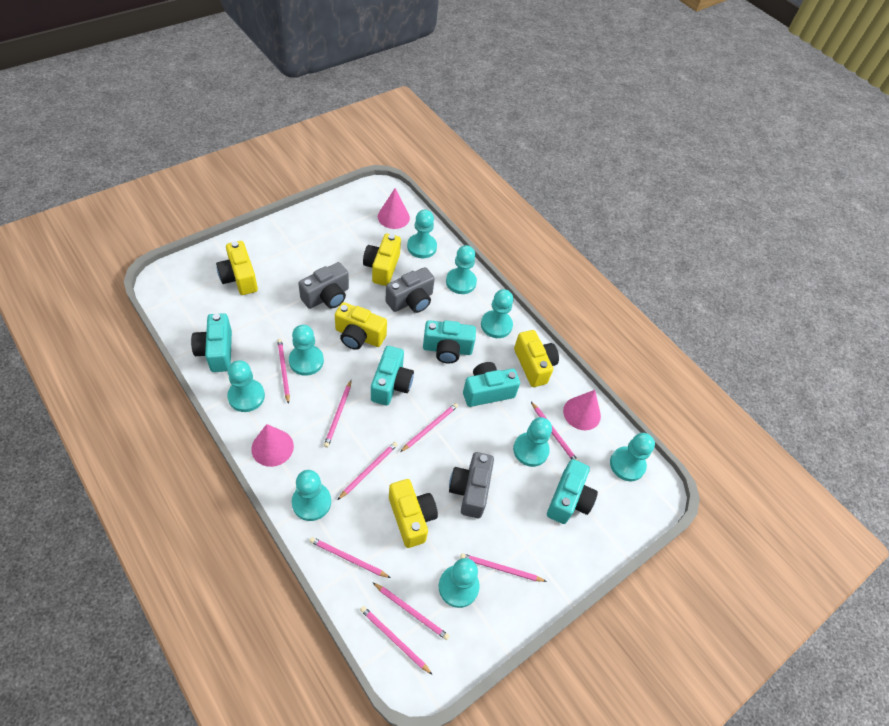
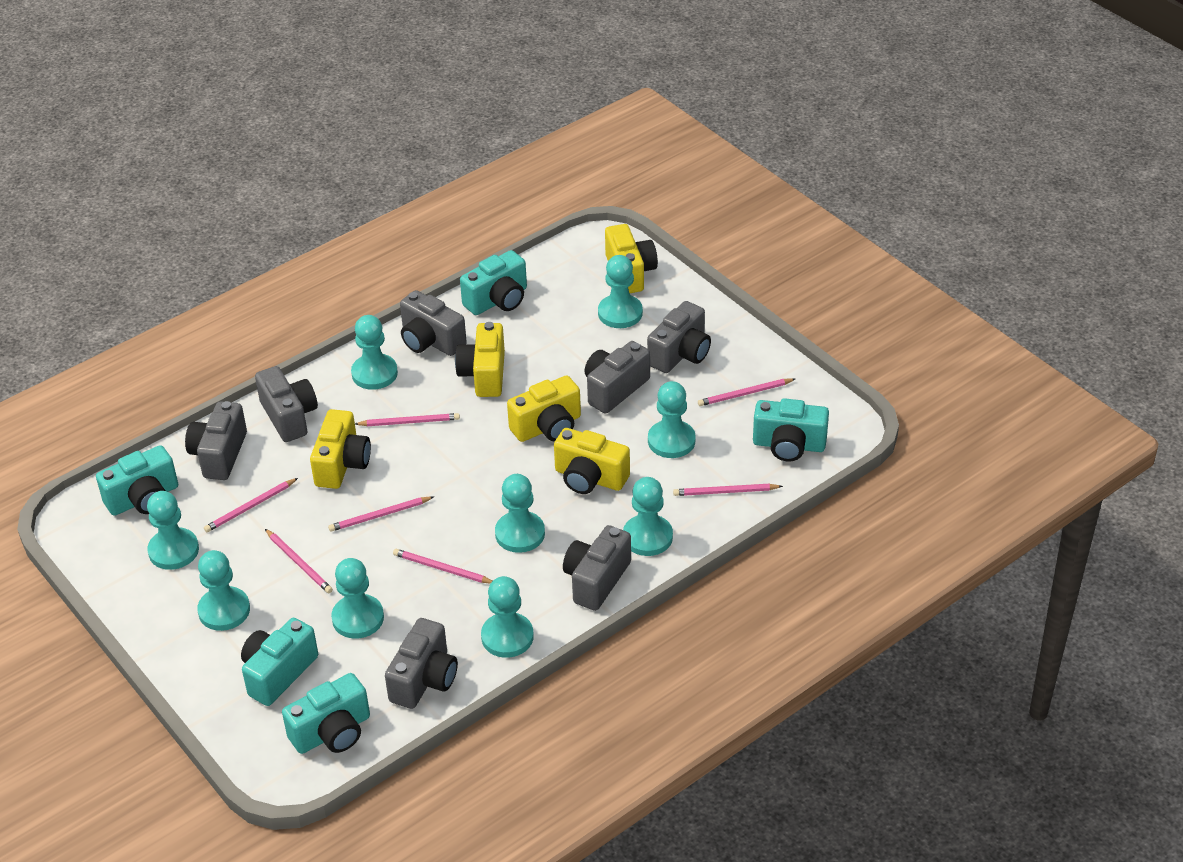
grey camera: [298,262,349,309] [385,267,435,313] [449,452,494,518] = 3 -> [185,401,247,480] [255,366,318,442] [385,618,458,709] [400,290,467,356] [563,525,631,611] [584,341,650,414] [647,301,711,373] = 7
pink cone: [251,424,294,467] [378,188,410,229] [563,390,601,430] = 3 -> none = 0
pink pencil: [277,339,290,404] [309,537,391,578] [324,380,351,447] [338,442,397,500] [360,606,433,675] [372,582,450,640] [400,403,458,452] [460,553,547,582] [531,402,579,461] = 9 -> [204,478,298,532] [265,529,333,593] [328,497,433,532] [355,413,460,426] [393,549,492,584] [673,484,783,496] [698,378,795,406] = 7

